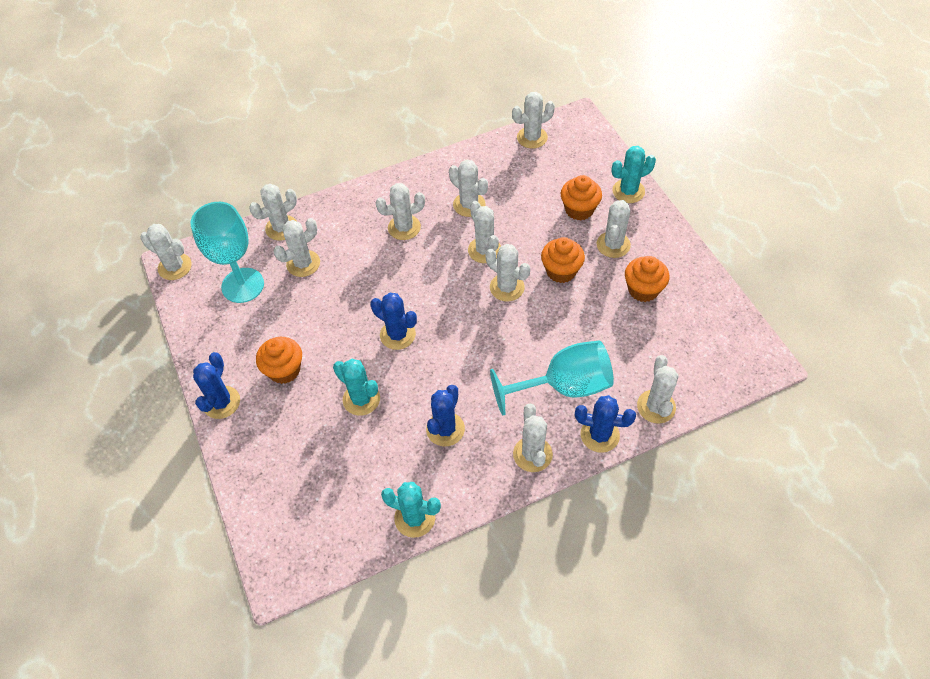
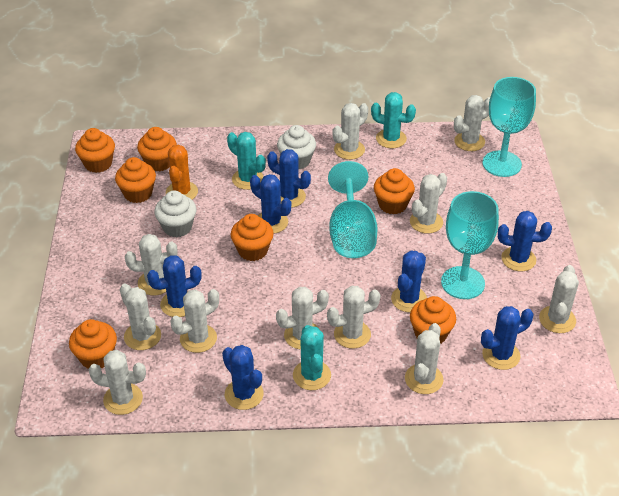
blue cactus: [193,352,240,419] [370,293,417,350] [426,385,465,446] [575,395,636,453] = 4 -> [147,255,202,317] [222,345,264,410] [250,174,291,234] [267,149,311,208] [391,251,427,312] [481,306,533,370] [498,211,552,271] = 7
orange cactus: none = 0 -> [166,145,198,200] = 1
orange cupcake: [256,337,302,384] [541,237,585,283] [561,175,602,220] [625,256,669,302] = 4 -> [69,319,117,369] [75,128,115,173] [115,157,156,203] [137,127,177,171] [231,214,274,261] [374,168,415,214] [410,296,456,344] = 7
turquoise goblet: [191,202,264,303] [490,341,614,416] = 2 -> [328,161,377,258] [441,191,499,299] [483,77,536,177] = 3
white cupcake: none = 0 -> [154,191,197,237] [277,125,316,169] = 2

